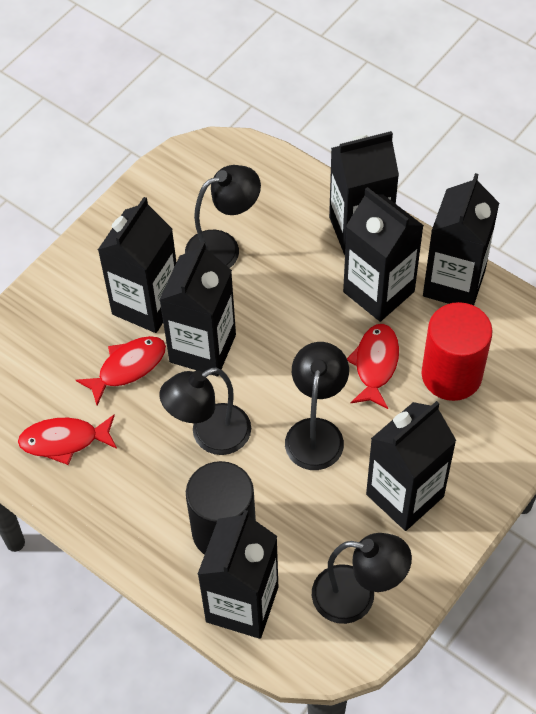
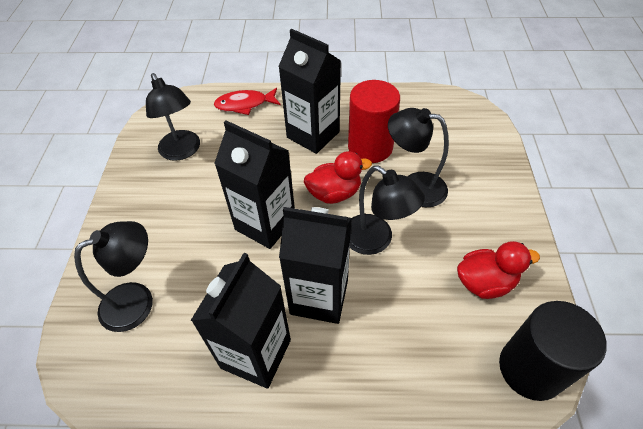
black carton: [98,197,176,333] [159,241,236,376] [197,510,278,639] [329,131,399,255] [343,187,424,322] [366,401,456,531] [423,173,499,305] = 7 -> [190,253,291,389] [214,120,295,249] [278,29,341,154] [279,207,351,324] = 4
red duck: none = 0 -> [304,151,372,204] [457,241,540,299] = 2
red fish: [18,415,117,465] [76,336,166,406] [347,324,399,409] = 3 -> [214,88,280,115] = 1

